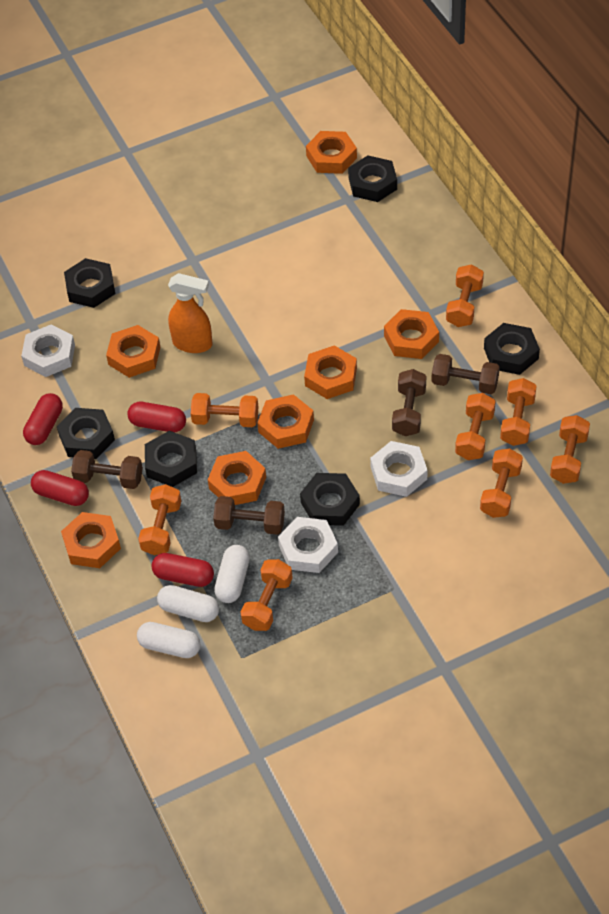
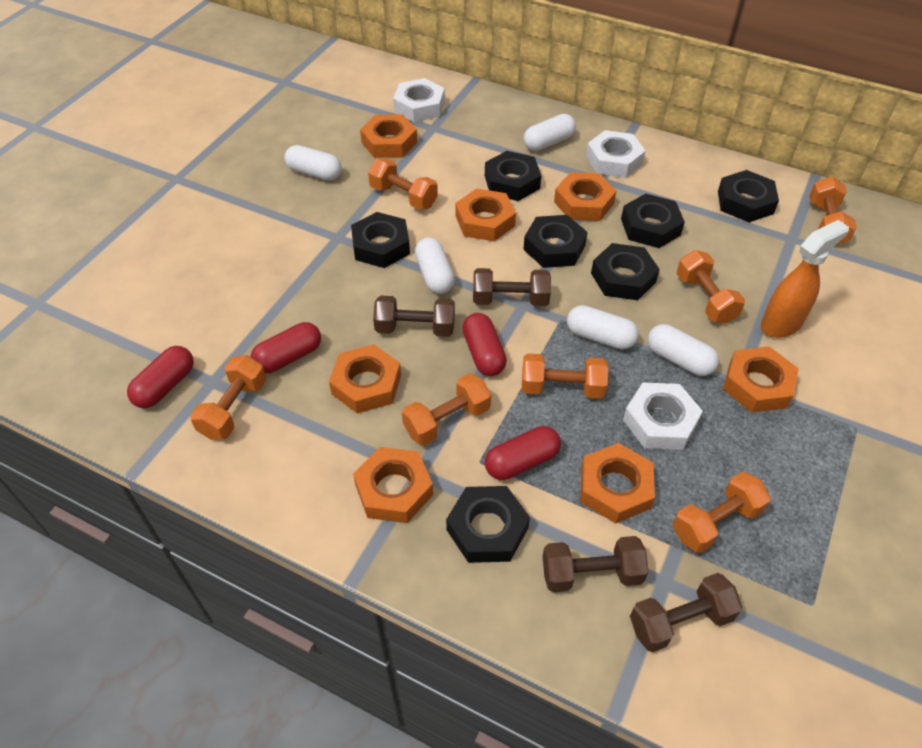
black nut: [57,408,115,459] [64,258,115,308] [145,431,197,487] [300,473,360,526] [348,155,397,202] [484,323,540,375] = 6 -> [351,212,410,268] [446,486,530,563] [485,151,541,201] [523,215,588,268] [591,243,660,300] [621,194,685,248] [718,170,779,222] = 7
orange dumbbell: [138,484,181,555] [191,393,259,427] [241,559,293,631] [446,264,484,327] [455,393,496,460] [480,449,523,518] [500,378,536,446] [550,415,590,484] = 8 -> [190,355,266,440] [368,158,438,210] [402,373,491,445] [522,353,608,399] [673,472,771,553] [677,250,745,324] [809,177,857,245] = 7
white capsule: [137,622,201,658] [157,585,219,622] [214,545,250,603] = 3 -> [284,145,342,181] [415,237,455,294] [524,114,576,151] [567,305,639,350] [647,324,719,376] = 5

